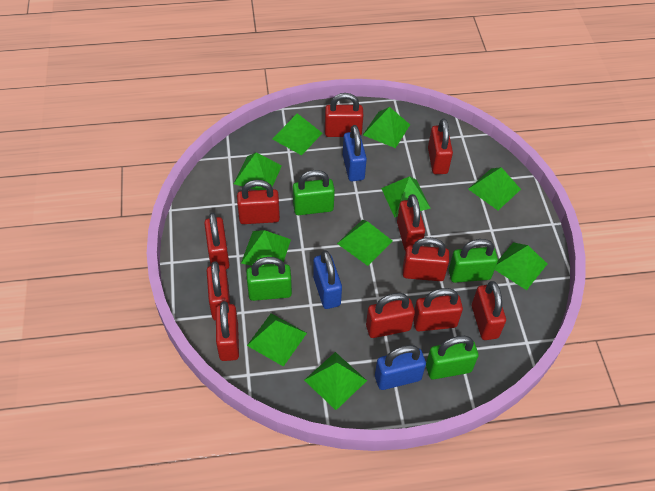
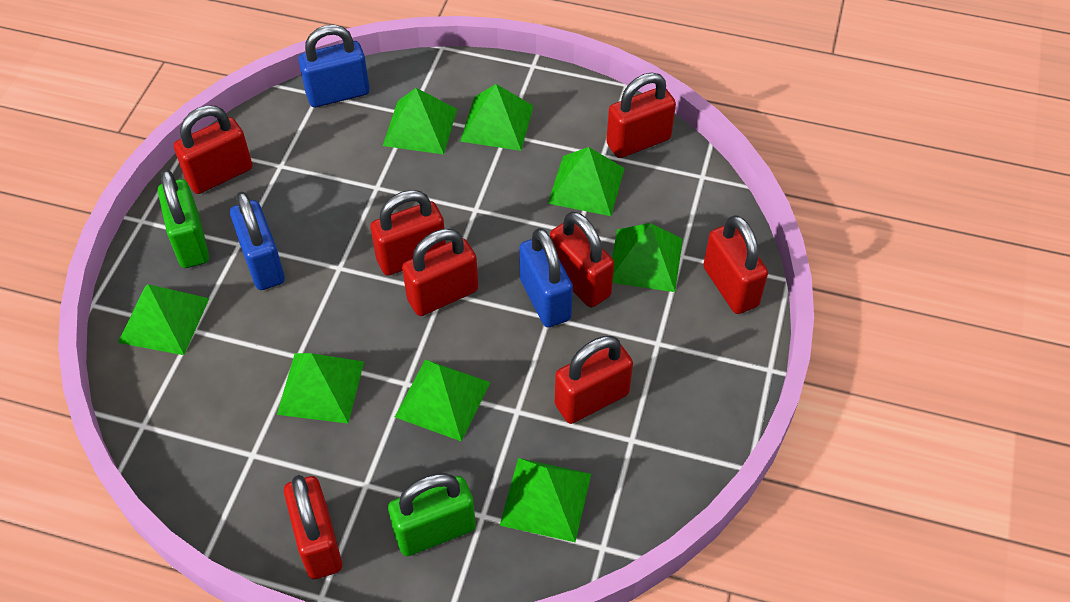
green padlock: [246,257,292,301] [293,170,335,215] [426,336,478,380] [449,239,498,283] = 4 -> [158,170,209,268] [388,473,476,556] = 2
green pyramid: [234,152,282,190] [241,230,291,266] [247,313,307,367] [273,113,323,155] [304,352,367,410] [337,220,393,266] [363,107,410,148] [381,176,431,218] [468,167,521,210] [495,242,547,290] = 10 -> [118,284,209,355] [277,353,364,424] [383,88,457,154] [395,359,491,442] [460,84,534,151] [500,458,591,542] [548,147,625,216] [612,223,683,292] = 8
red padlock: [204,213,229,269] [207,261,230,320] [216,301,239,361] [237,180,280,224] [325,93,363,137] [366,293,415,338] [397,194,425,251] [403,237,449,281] [413,288,463,332] [428,118,453,174] [472,281,506,340] = 11 -> [174,105,253,194] [284,475,342,579] [370,190,446,276] [402,229,478,316] [550,211,614,308] [555,336,633,424] [606,73,676,158] [703,215,768,314] = 8

